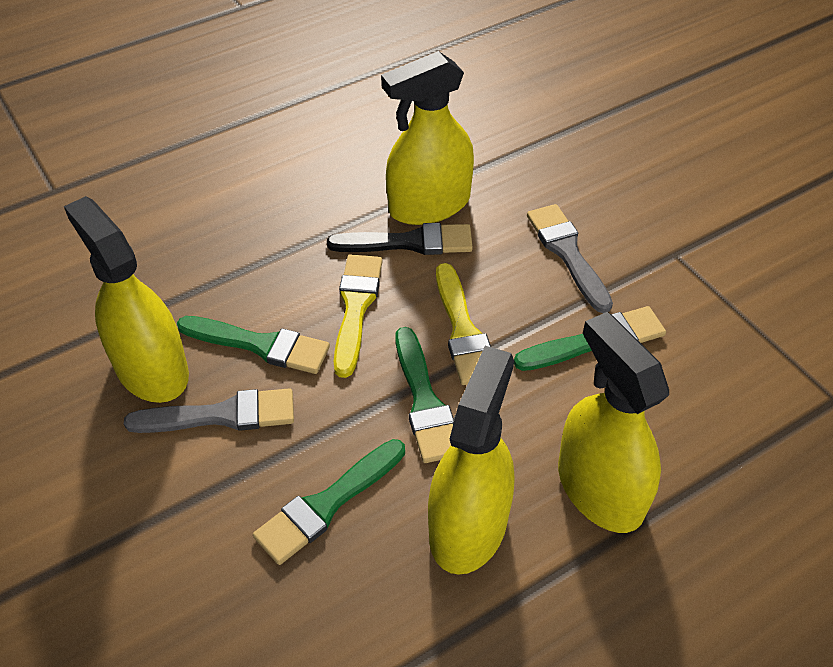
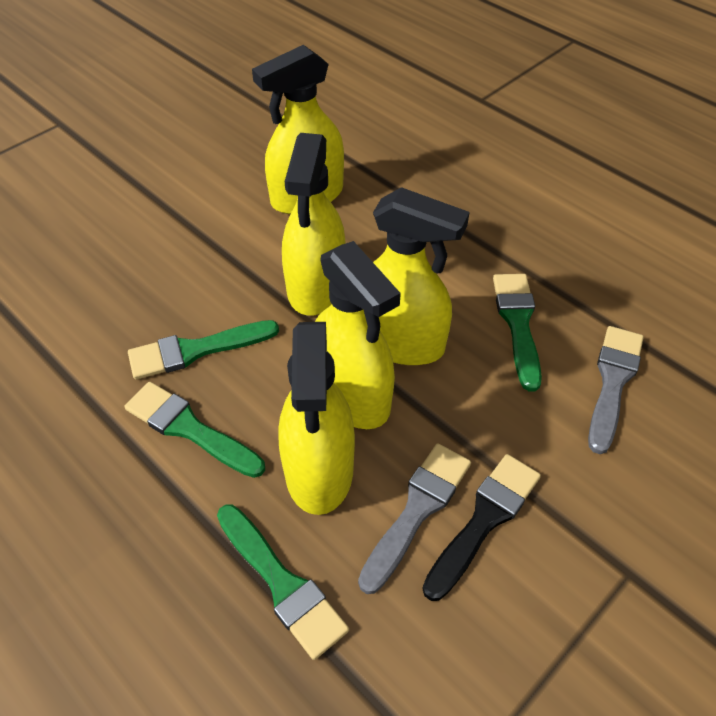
yellow brush: [333,254,383,378] [436,263,491,385] = 2 -> none = 0
yellow spray bottle: [64,196,189,403] [381,51,474,225] [428,346,514,575] [558,312,669,533] = 4 -> [252,45,344,214] [278,322,355,515] [282,133,346,316] [315,241,401,429] [373,187,470,365] = 5

